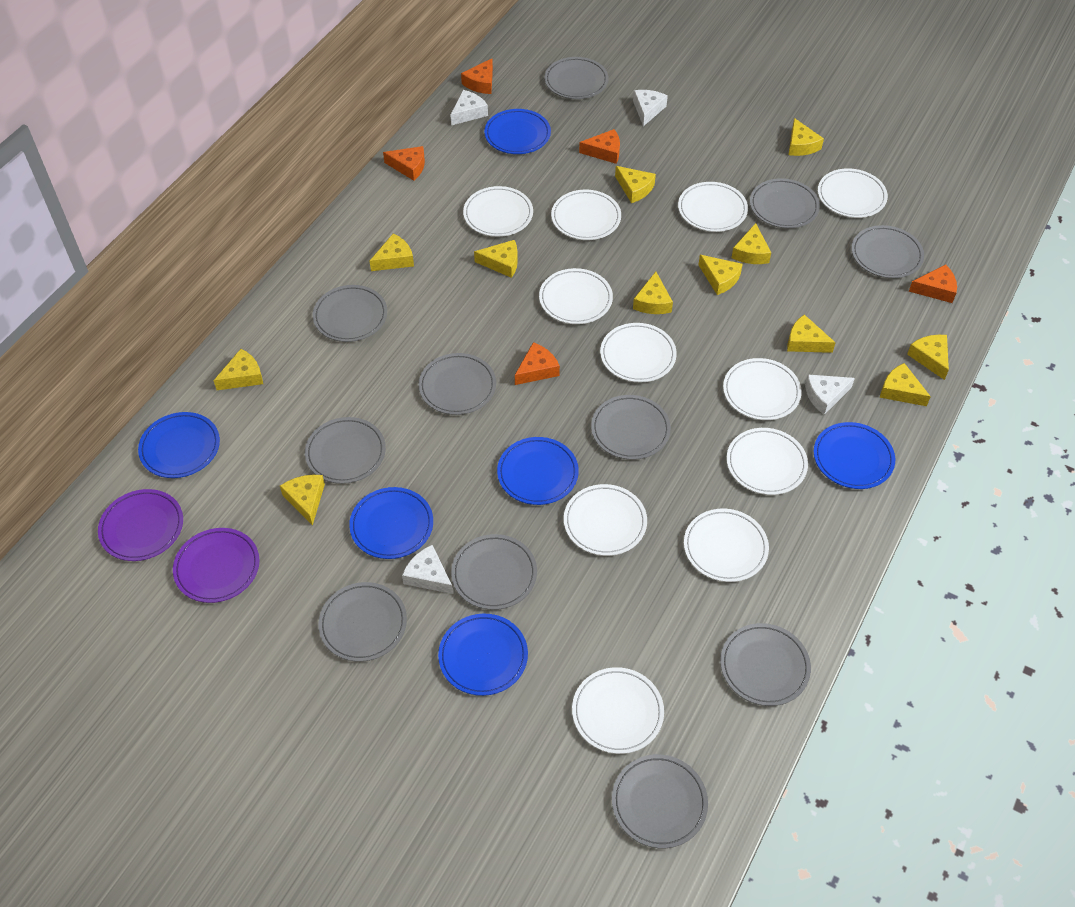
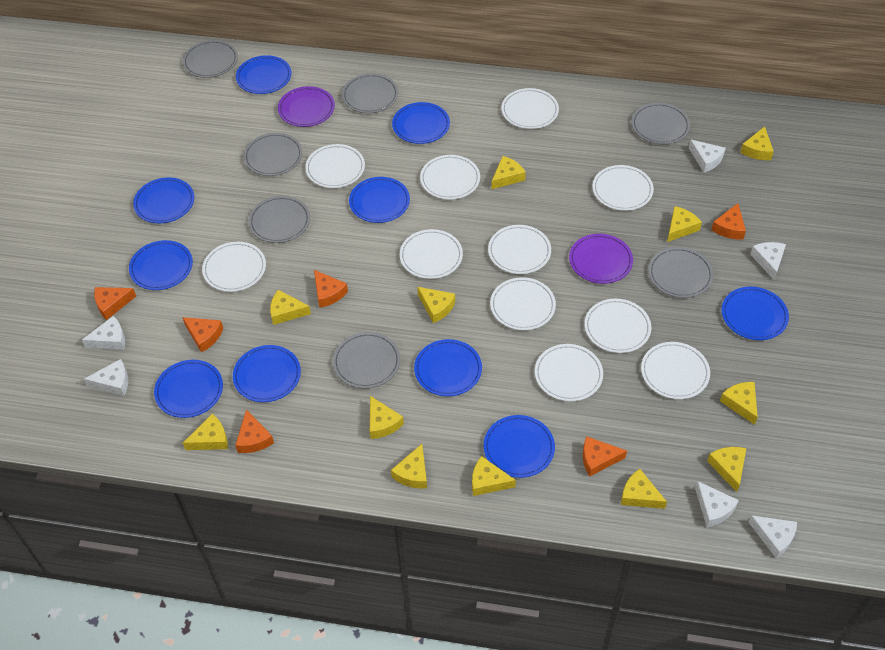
blue plate: [138,412,220,478] [349,487,433,559] [438,614,528,696] [484,109,551,154] [497,437,579,505] [814,422,895,489] = 6 -> [129,240,193,290] [133,177,194,223] [154,360,223,418] [233,345,301,402] [236,55,292,94] [349,177,410,223] [392,102,450,144] [414,339,482,396] [484,415,555,478] [722,287,789,340] = 10
grey plate: [305,417,386,484] [313,285,387,342] [318,582,407,662] [418,353,496,415] [451,534,537,610] [544,57,609,99] [591,395,671,460] [612,754,708,848] [720,623,811,706] [750,178,820,228] [851,225,924,278] = 11 -> [183,40,238,78] [244,133,303,176] [249,196,310,243] [333,332,400,389] [342,74,398,113] [632,103,690,144] [648,247,714,298] = 7
orange cheese: [383,146,425,181] [461,59,493,94] [515,342,560,385] [579,129,620,164] [909,264,957,303] = 5 -> [94,287,136,320] [182,317,223,352] [235,410,274,453] [314,270,348,308] [583,436,627,477] [711,203,746,240] = 6
white cheese: [402,545,453,594] [450,90,488,125] [633,90,668,126] [805,375,855,415] = 4 -> [82,316,125,350] [84,359,128,396] [689,139,726,172] [695,481,739,527] [748,515,797,558] [750,242,786,280] = 6

